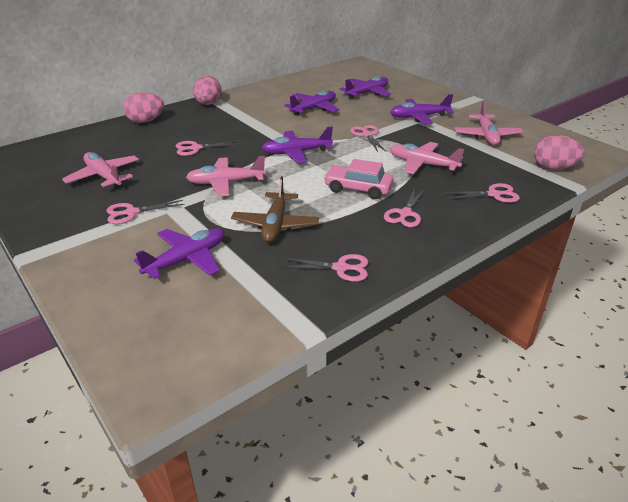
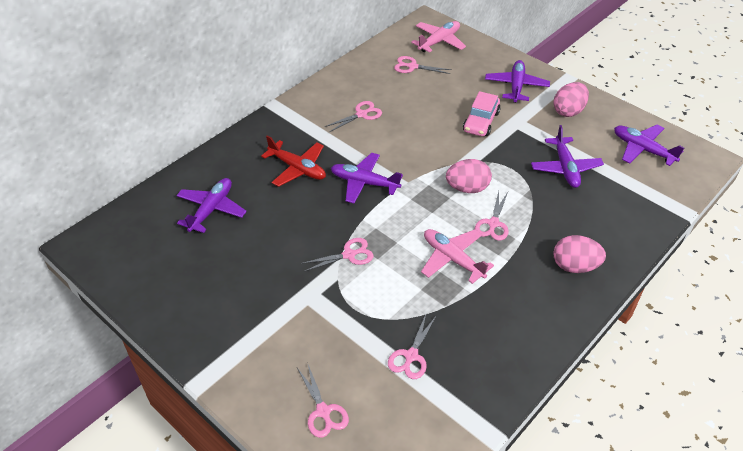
brown plane: [231,177,319,243] = 1 -> none = 0
pink plane: [62,152,139,188] [186,156,266,196] [390,142,465,174] [454,101,523,145] = 4 -> [411,21,466,53] [421,229,494,284] = 2
red plane: none = 0 -> [261,135,326,187] = 1

